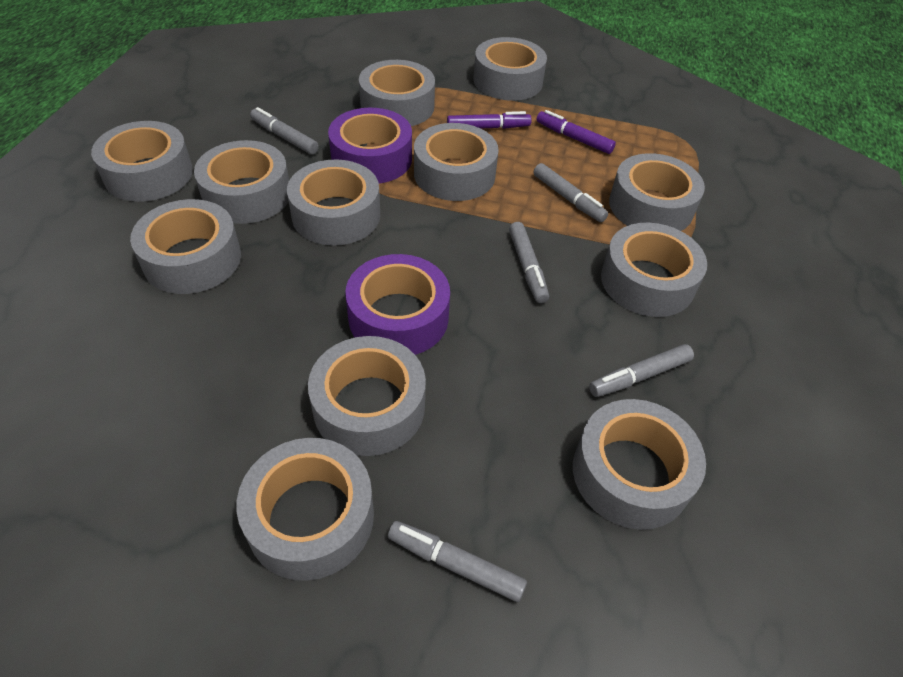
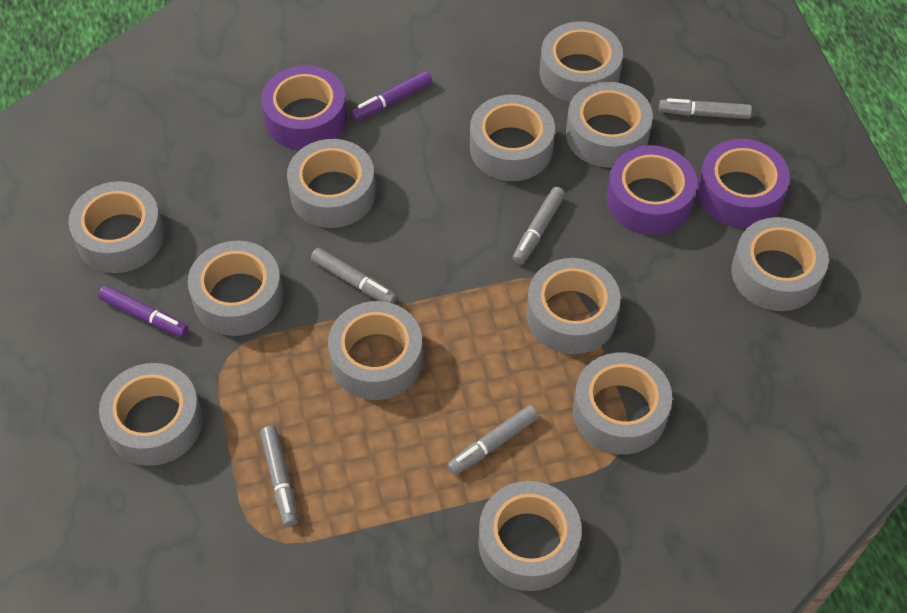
purple tape: [328,108,412,183] [345,254,450,355] = 2 -> [261,65,347,150] [606,145,697,235] [697,139,790,228] = 3

